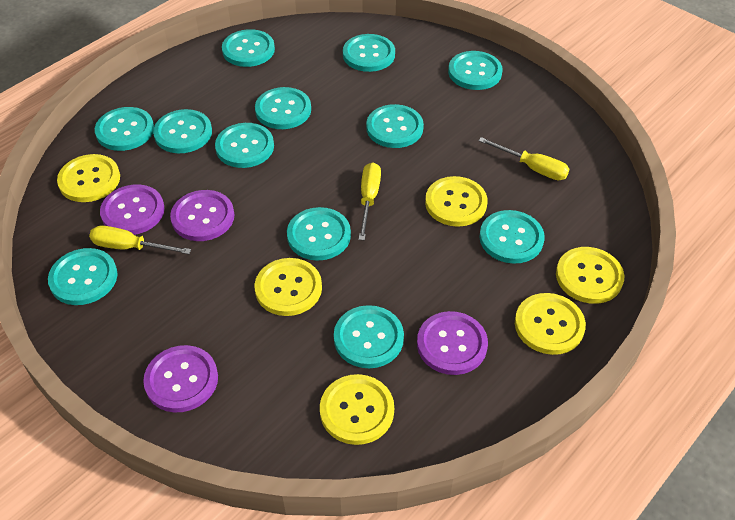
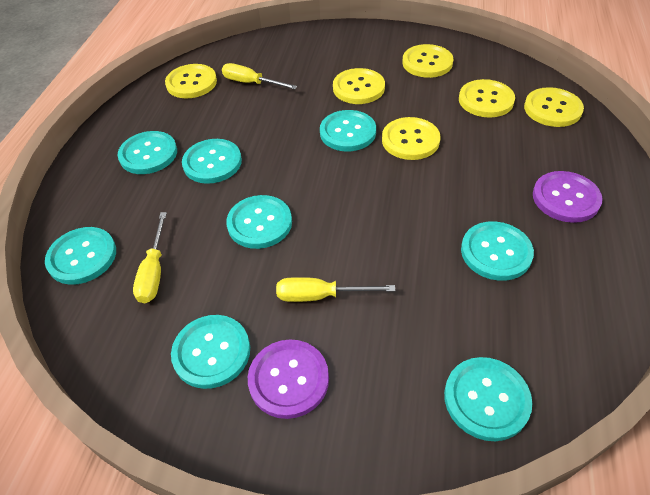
purple button: [100,184,164,235] [143,345,218,412] [170,190,234,241] [417,311,488,375] = 4 -> [248,339,329,419] [533,171,603,223] = 2
turquoise button: [48,248,117,305] [95,107,154,151] [153,109,212,153] [215,123,274,168] [222,29,275,67] [255,87,311,129] [287,207,351,261] [334,305,404,368] [343,34,395,72] [366,104,424,148] [448,51,503,90] [479,210,545,264] = 12 -> [45,227,116,285] [118,131,177,174] [171,315,250,389] [182,139,242,184] [226,195,292,249] [320,110,376,151] [444,357,533,441] [461,221,534,281] = 8

